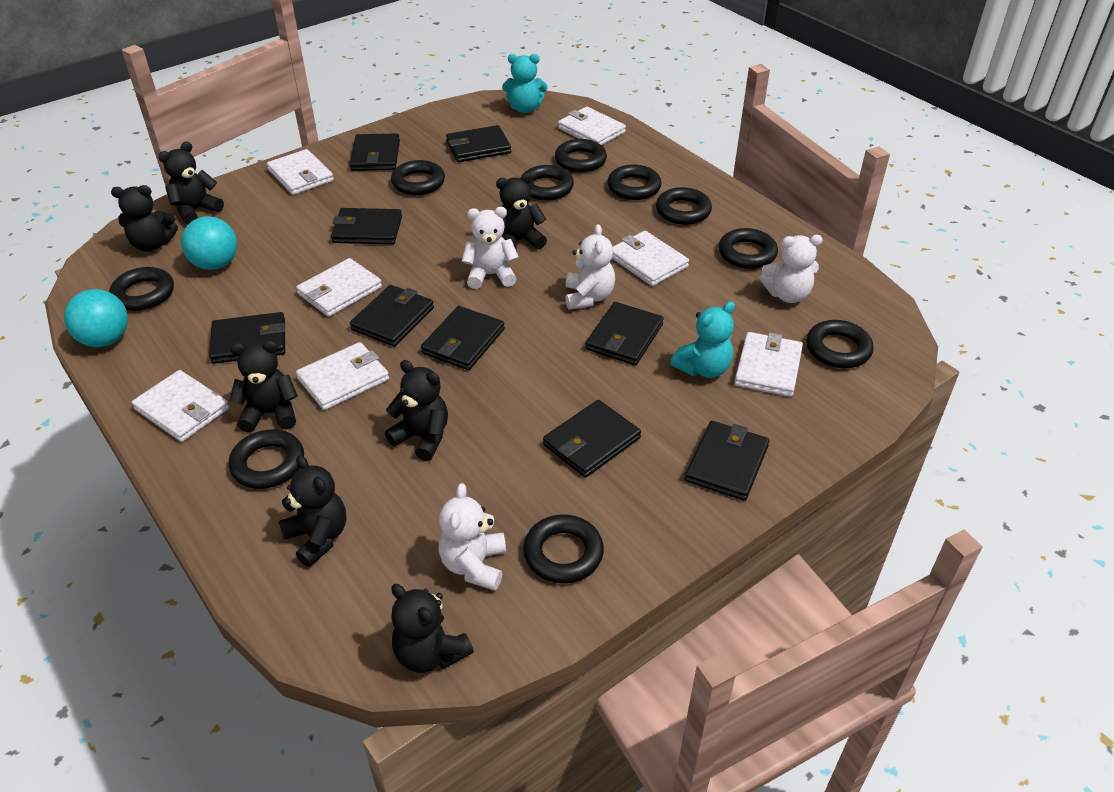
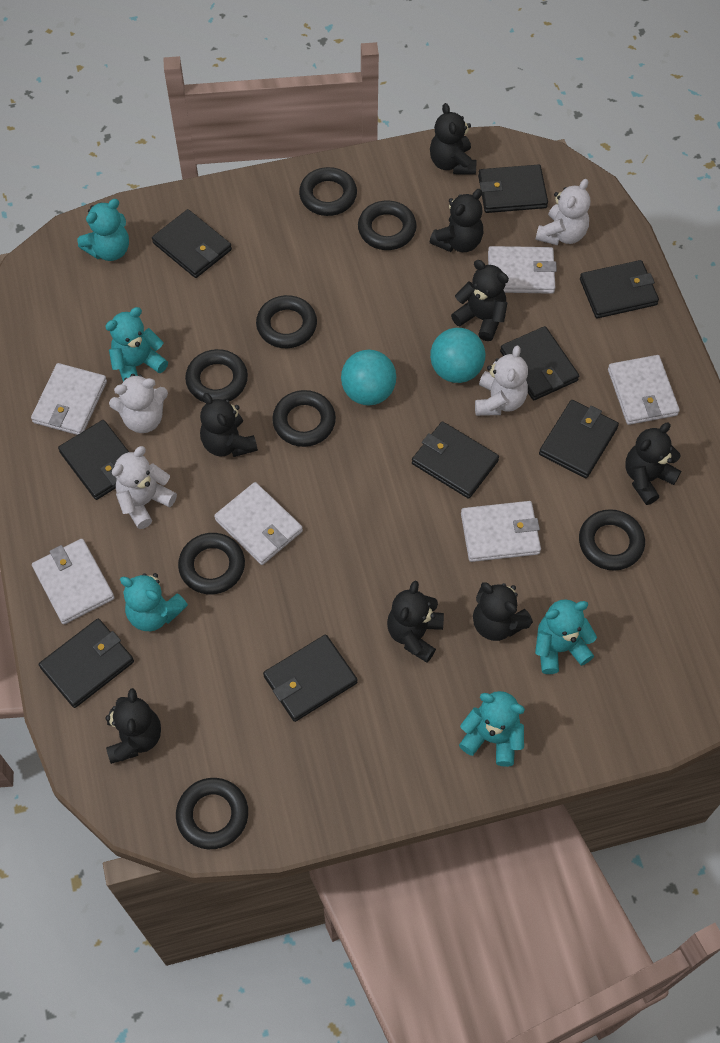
black ring: [109,267,174,311] [229,429,304,489] [391,160,445,195] [522,165,574,201] [523,514,604,584] [555,139,607,173] [607,164,662,200] [656,187,712,225] [719,228,778,269] [806,320,874,368] = 10 -> [176,778,248,849] [178,533,245,594] [185,349,248,403] [256,295,317,348] [272,390,336,447] [299,167,357,216] [358,200,417,250] [579,509,645,571] = 8
black teddy bear: [111,185,178,252] [158,142,224,224] [229,341,298,432] [279,455,346,567] [385,360,448,461] [391,584,474,673] [496,173,547,250] = 7 -> [105,688,161,764] [200,393,258,457] [387,581,444,663] [429,189,483,252] [430,103,476,175] [451,260,509,341] [473,582,533,641] [625,423,681,505] = 8
turquoise teddy bear: [502,54,547,113] [670,301,735,378] = 2 -> [77,199,129,261] [105,307,168,382] [120,573,188,631] [459,691,525,767] [535,599,597,674] = 5
white wallet: [132,370,229,442] [267,149,334,195] [296,258,382,317] [296,342,389,410] [558,107,626,145] [612,231,689,286] [734,332,803,397] = 7 -> [31,363,107,435] [32,539,115,625] [214,482,303,565] [461,501,541,562] [488,246,557,294] [608,355,680,425] = 6

